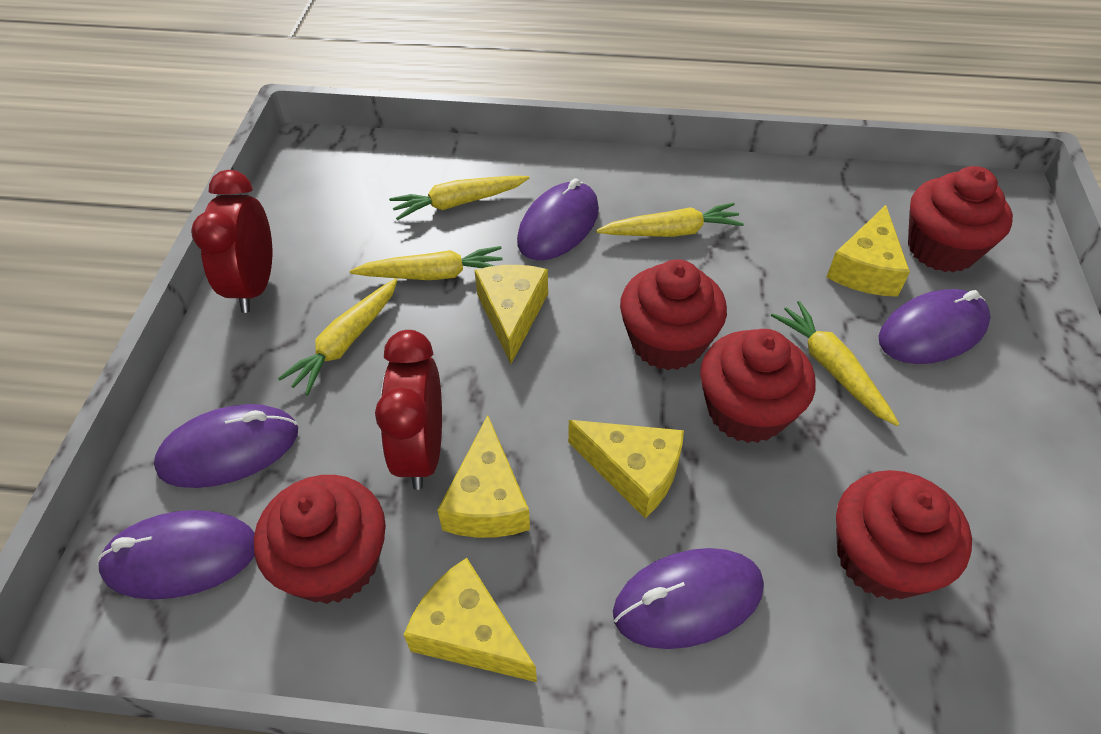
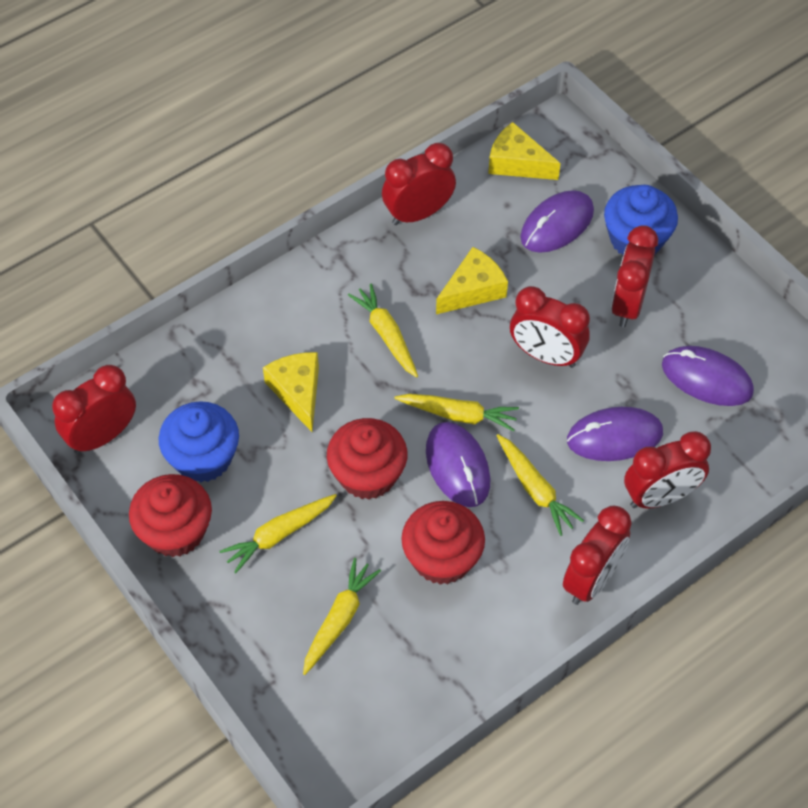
blue cupcake: none = 0 -> [159,401,239,483] [604,185,678,255] = 2
purple mouse: [97,510,255,600] [154,404,298,488] [517,178,599,260] [613,548,764,649] [878,289,991,364] = 5 -> [426,422,490,507] [521,190,594,253] [567,407,663,461] [662,346,754,406] = 4
red clock: [191,170,272,313] [375,330,442,490] = 2 -> [52,365,136,454] [382,143,456,225] [510,286,590,368] [563,506,632,605] [611,225,658,327] [624,431,711,509] = 6
red cupcake: [254,475,386,604] [620,259,727,370] [700,329,815,443] [836,470,972,600] [908,166,1013,273] = 5 -> [129,474,212,557] [327,418,408,500] [401,501,485,585] = 3
yellow cheese: [404,558,537,682] [437,415,530,538] [474,265,548,364] [568,420,684,518] [827,205,910,297] = 5 -> [263,352,319,432] [436,247,508,314] [488,122,561,180] = 3

